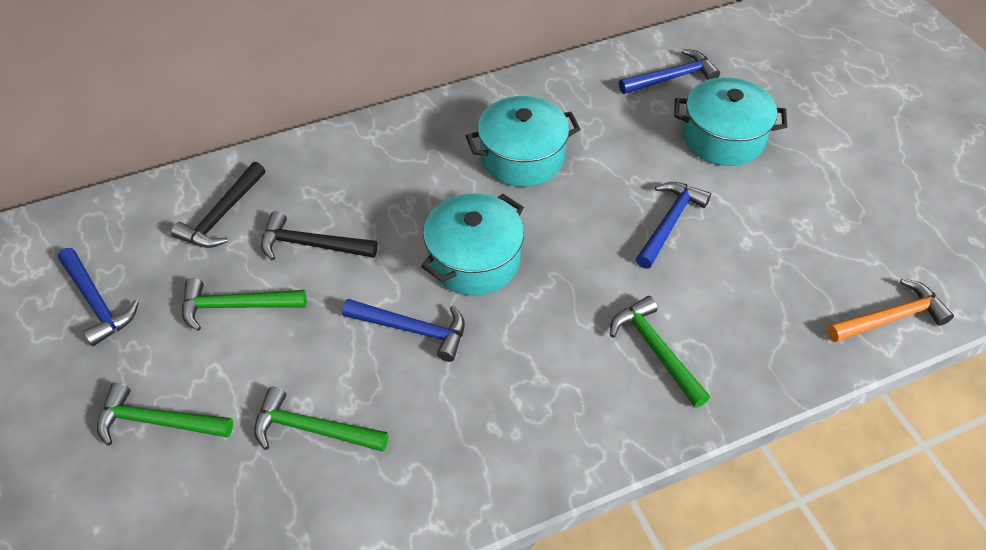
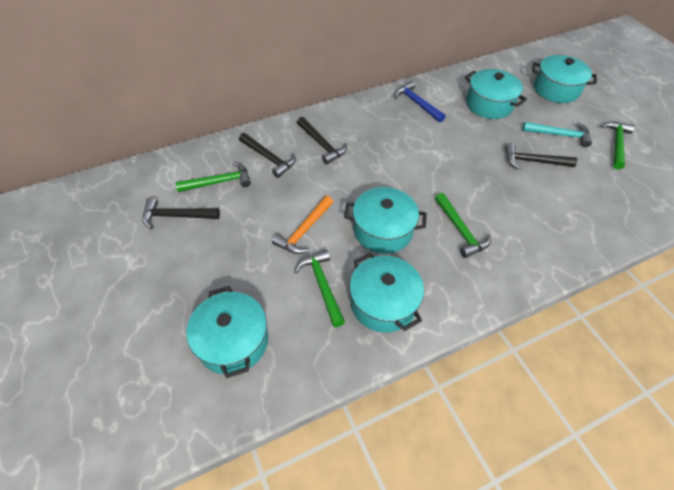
black hammer: [171,162,265,248] [261,211,378,261] = 2 -> [142,197,220,229] [239,133,296,178] [297,117,347,165] [505,143,577,170] = 4
blue hammer: [58,248,139,347] [342,299,465,362] [619,49,720,94] [636,182,711,269] = 4 -> [394,81,446,122] = 1
turquoise hammer: none = 0 -> [522,122,592,147] = 1
turquoise pot: [421,193,524,295] [466,96,581,187] [674,77,787,166] = 3 -> [186,286,268,378] [344,187,427,254] [349,253,424,333] [465,69,527,119] [532,55,597,103] = 5

